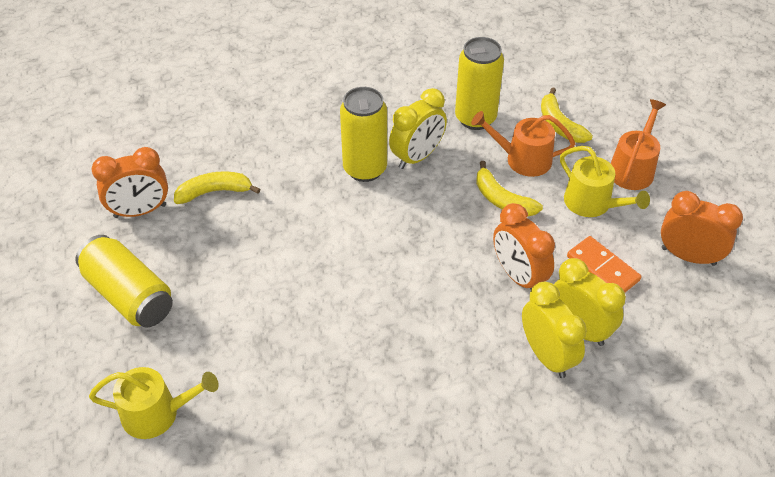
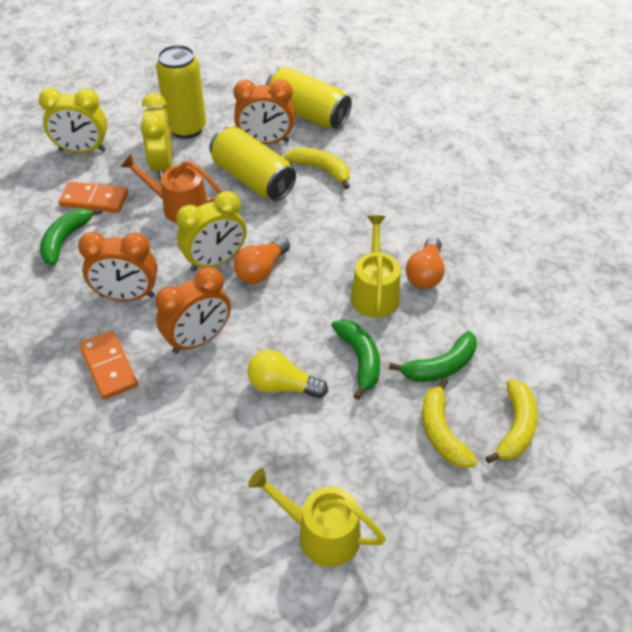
green banana: none = 0 -> [40,208,103,265] [332,319,380,400] [389,331,477,382] = 3
orange domino: [567,236,641,292] = 1 -> [59,182,128,213] [79,331,138,400] = 2
orange light bulb: none = 0 -> [234,237,290,284] [406,237,445,289] = 2
orange watering can: [471,111,575,177] [610,99,666,190] = 2 -> [121,154,222,223] = 1
yellow light bulb: none = 0 -> [248,350,328,398] = 1

